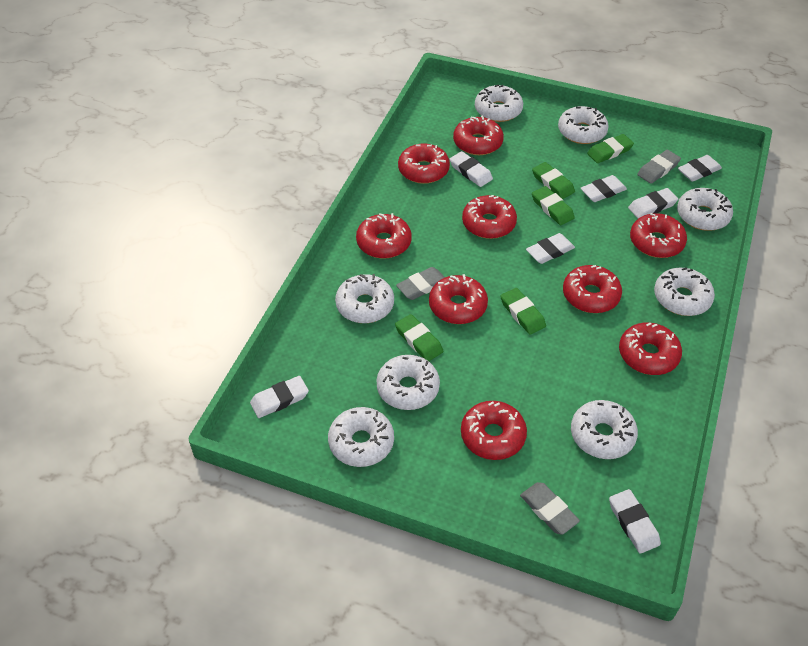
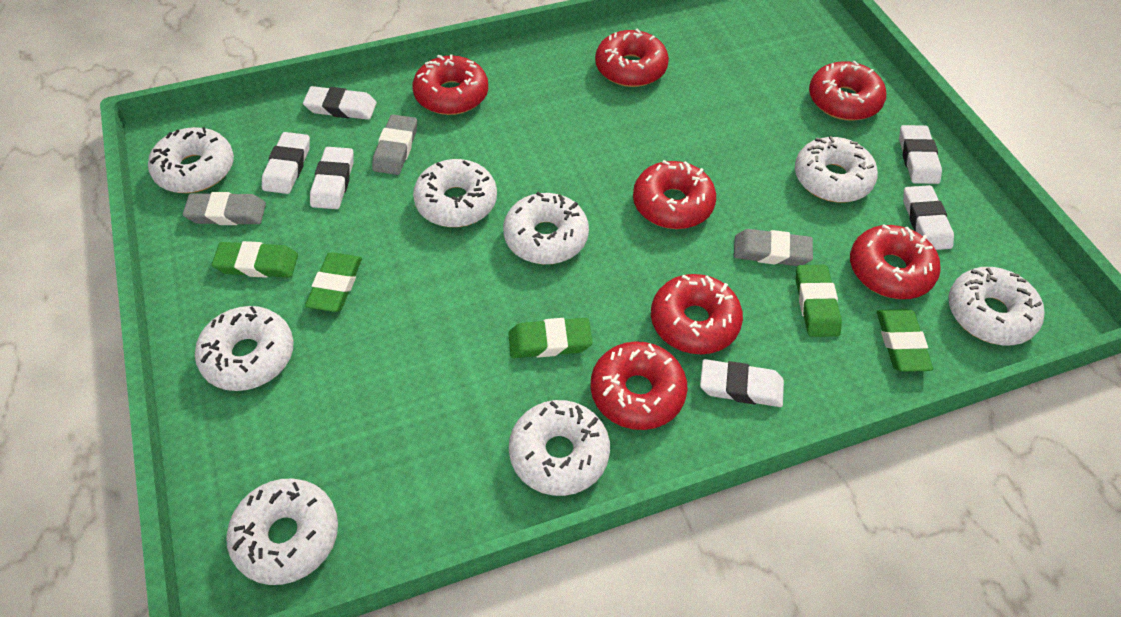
red donut: [356,213,412,258] [398,144,450,184] [429,274,488,324] [453,115,504,155] [461,401,527,460] [462,195,517,239] [563,265,622,313] [619,322,682,375] [630,213,687,258] = 9 -> [413,54,488,115] [591,341,688,430] [595,29,669,87] [633,160,716,229] [651,274,743,354] [809,61,886,121] [850,224,941,299] = 7
white eraser: [250,376,309,418] [449,151,493,187] [526,233,575,264] [581,175,627,202] [609,489,661,554] [628,188,678,219] [678,155,722,182] = 7 -> [262,132,310,194] [303,86,377,120] [310,147,354,209] [700,359,784,407] [899,125,942,184] [903,185,954,250] = 6

